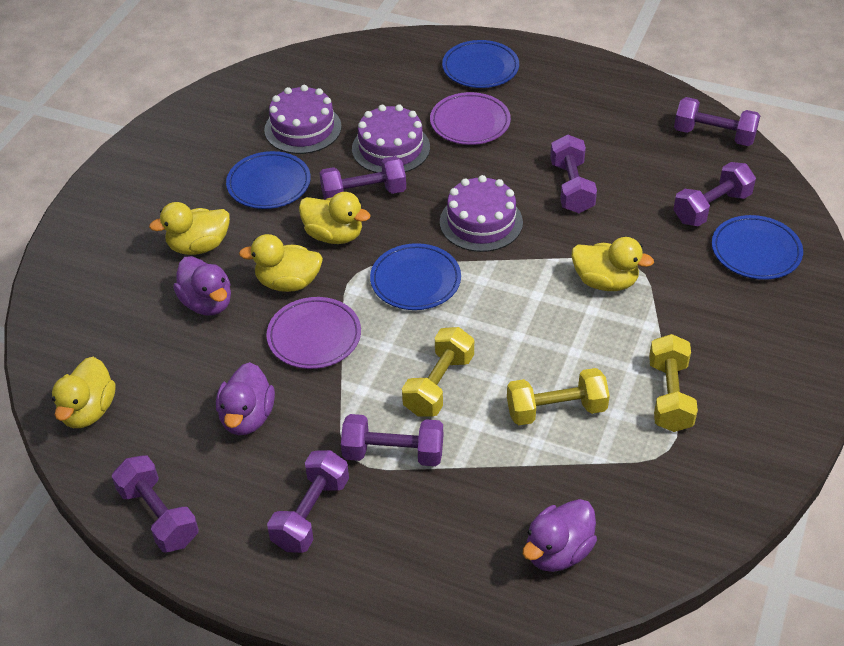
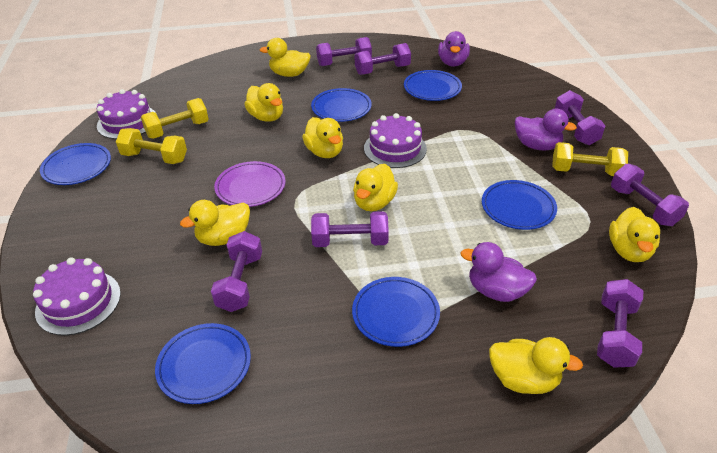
blue plate: [226,151,311,209] [370,243,461,310] [442,40,519,88] [712,215,803,280] = 4 -> [40,143,111,185] [155,323,251,404] [311,88,372,122] [352,277,440,347] [404,70,462,101] [482,180,557,230] = 6
purple plate: [266,297,361,369] [430,92,511,145] = 2 -> [214,161,286,207] = 1
yellow duck: [52,357,115,428] [149,202,230,255] [239,234,323,292] [299,192,371,244] [572,237,654,291] = 5 -> [180,200,250,246] [244,83,283,122] [260,38,311,77] [302,117,343,158] [353,164,398,211] [489,337,583,394] [609,207,660,262] = 7

